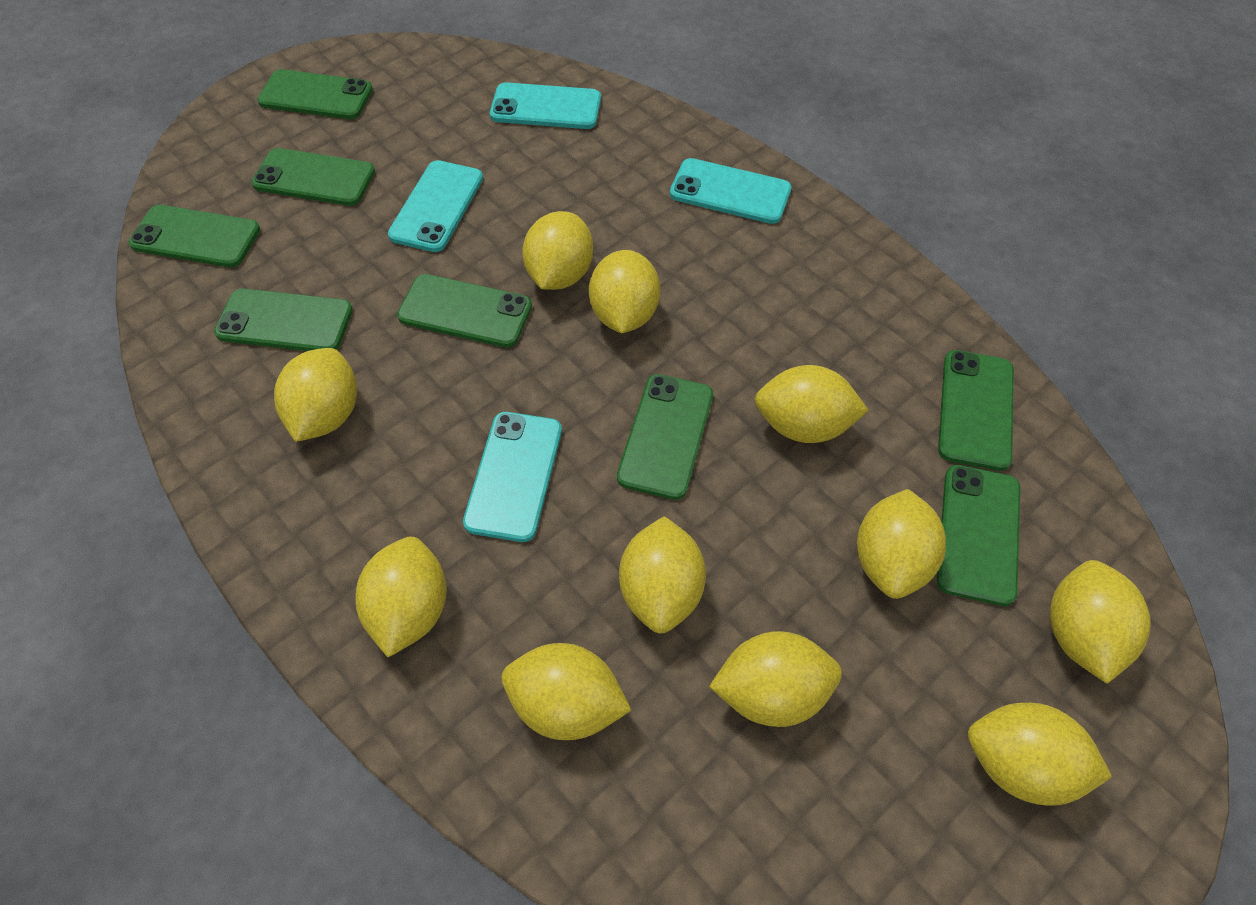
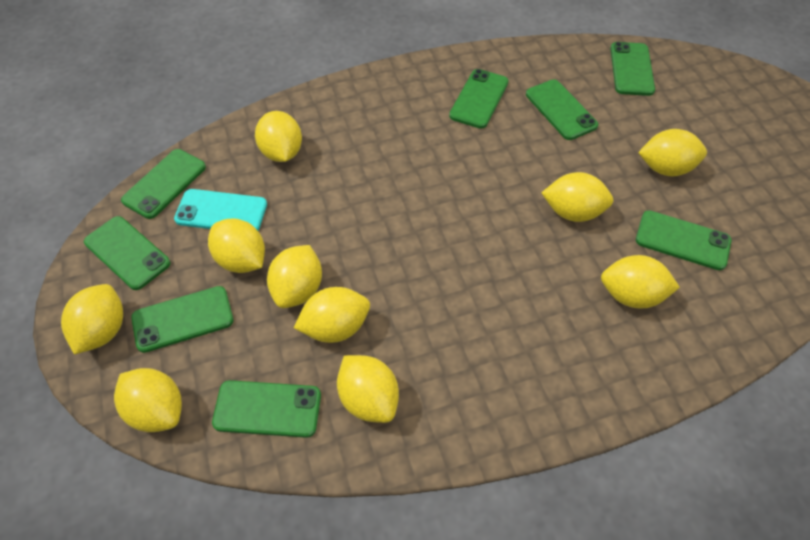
turquoise phone: [388,160,483,252] [463,412,562,542] [490,82,601,129] [670,158,791,224] = 4 -> [174,189,267,230] = 1
yellow lemon: [274,348,357,442] [355,537,447,657] [502,643,631,740] [522,211,593,290] [589,250,661,333] [619,516,706,633] [709,631,842,727] [755,365,869,443] [857,489,946,599] [968,703,1112,806] [1050,560,1151,684] = 11 -> [61,284,123,355] [114,368,182,432] [208,218,265,273] [255,111,302,162] [267,245,322,308] [294,287,370,343] [337,355,399,423] [542,172,613,222] [601,255,680,309] [638,129,707,176] = 10

